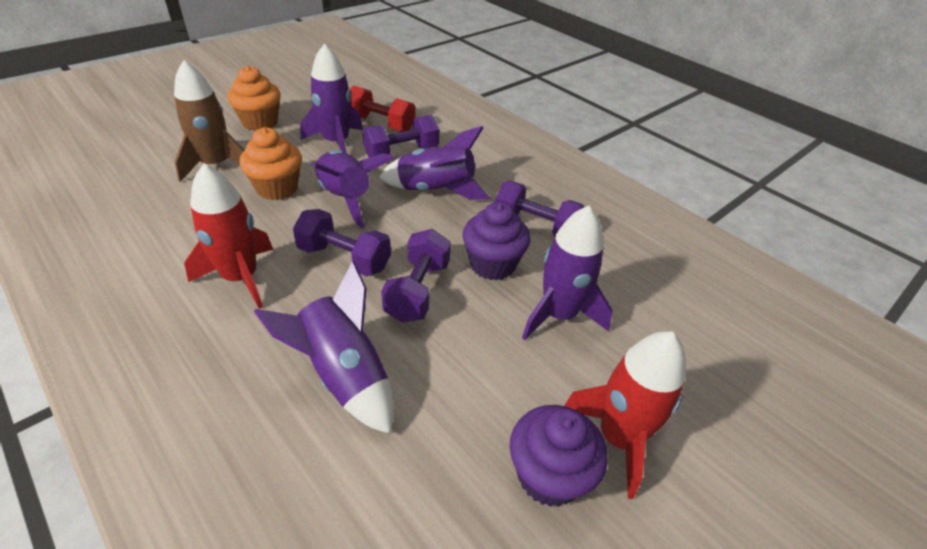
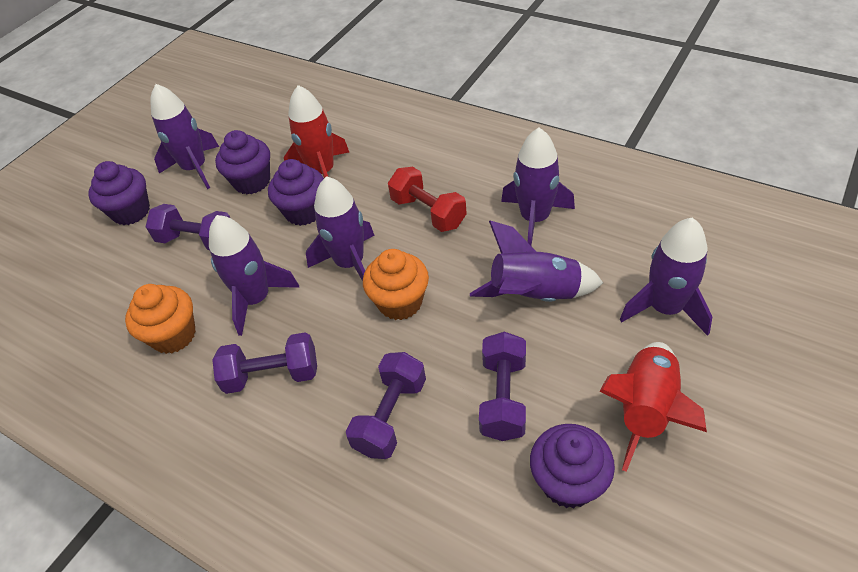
brown rocket: [174,60,245,182] = 1 -> none = 0
purple cupcake: [463,202,530,280] [510,405,608,507] = 2 -> [88,161,150,225] [215,130,270,194] [268,159,324,226] [530,424,615,508] = 4
purple rocket: [254,261,394,434] [300,43,363,153] [312,150,395,229] [379,126,490,200] [522,206,613,340] = 5 -> [150,84,219,189] [209,215,300,336] [306,176,375,281] [470,221,603,302] [501,128,575,245] [620,218,712,336] = 6

